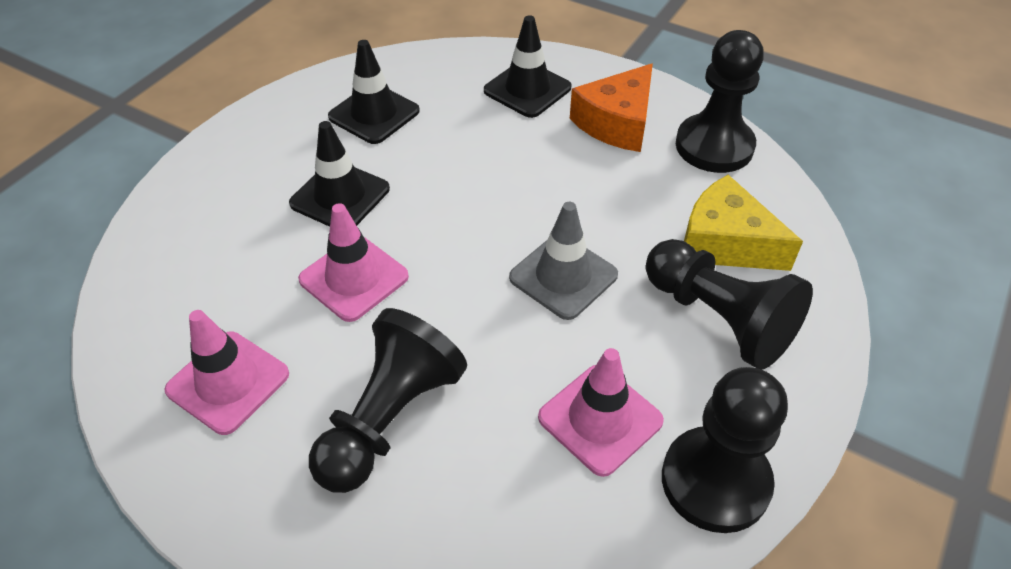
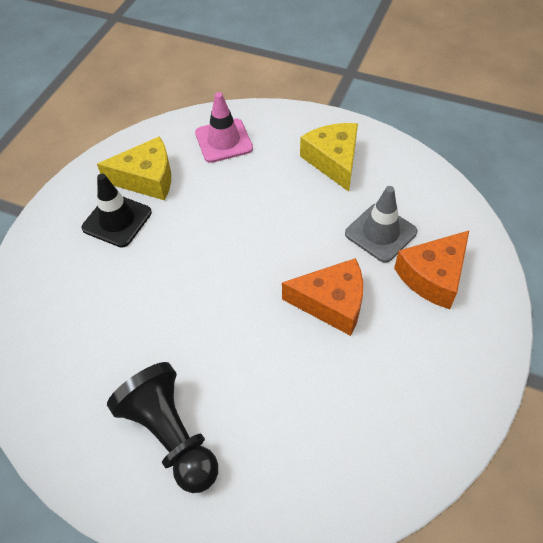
black pawn: [309,308,467,493] [646,239,813,370] [662,367,788,533] [676,30,764,173] = 4 -> [107,362,218,493] = 1
black traffic cone: [289,121,390,227] [328,40,420,144] [484,15,572,118] = 3 -> [82,174,152,248] = 1
orange cheese: [570,64,653,152] = 1 -> [282,258,363,336] [394,231,469,309] = 2
pink traffic cone: [165,310,289,435] [298,203,409,322] [538,348,664,477] = 3 -> [195,92,253,163] = 1
yellow cheese: [684,175,803,271] = 1 -> [97,136,171,200] [300,123,358,192] = 2

